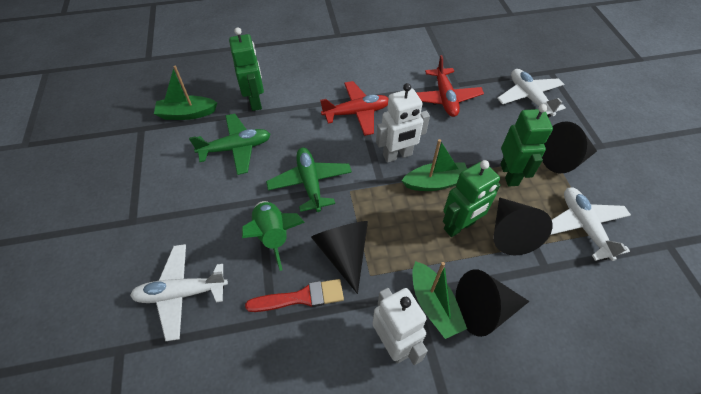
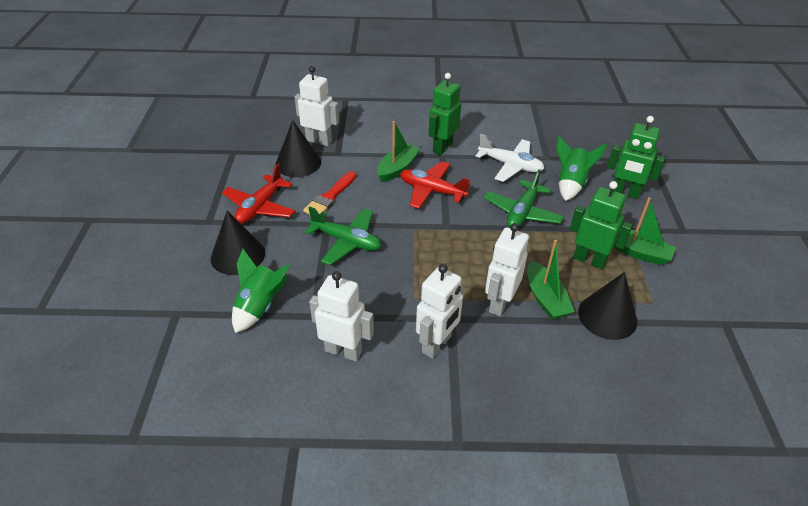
black cone: [311,221,368,294] [455,269,529,337] [493,197,552,255] [542,121,597,173] = 4 -> [211,211,265,275] [275,120,321,177] [578,272,637,340] = 3
green rocket: [242,201,305,271] = 1 -> [232,249,290,333] [556,136,607,201] = 2
white plane: [130,244,228,341] [497,69,566,118] [550,187,631,261] = 3 -> [476,134,545,182] = 1
white robot: [372,288,428,365] [376,83,430,163] = 2 -> [295,66,339,146] [309,271,374,362] [416,264,464,358] [485,223,529,316] = 4

